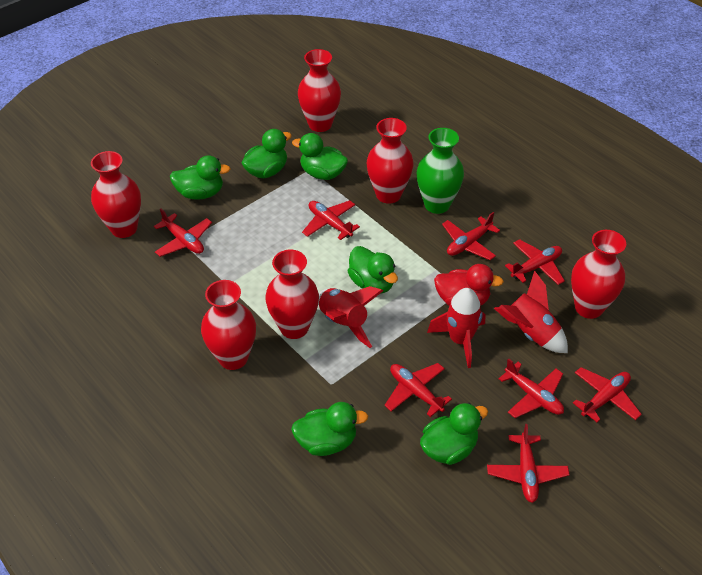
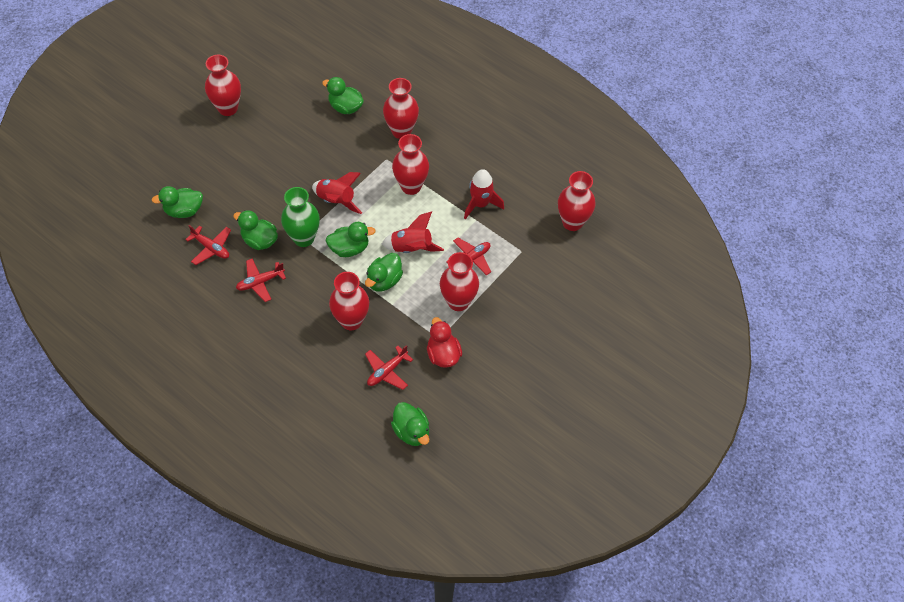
red plane: [154,209,212,257] [302,200,360,240] [384,363,452,417] [442,212,500,260] [487,424,569,503] [499,358,564,418] [505,239,565,285] [573,367,642,422] = 8 -> [185,225,231,265] [236,258,286,302] [365,345,413,390] [446,238,491,276] = 4

